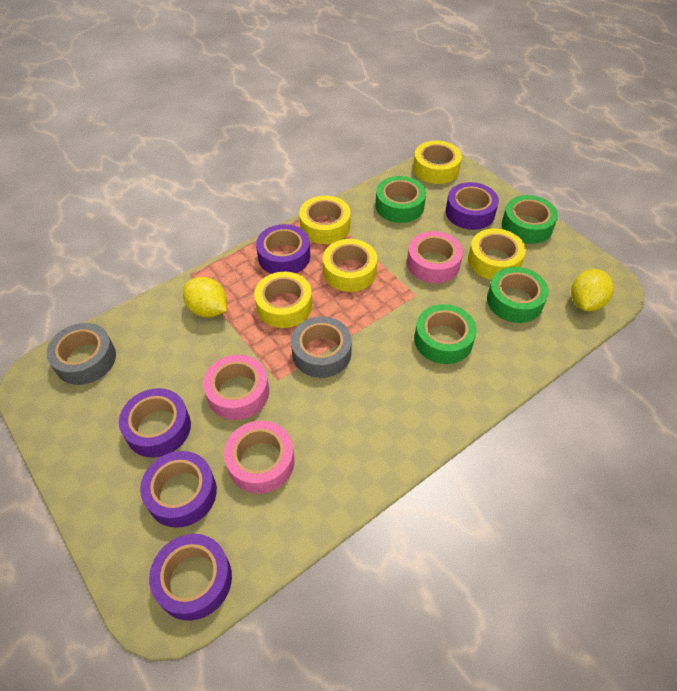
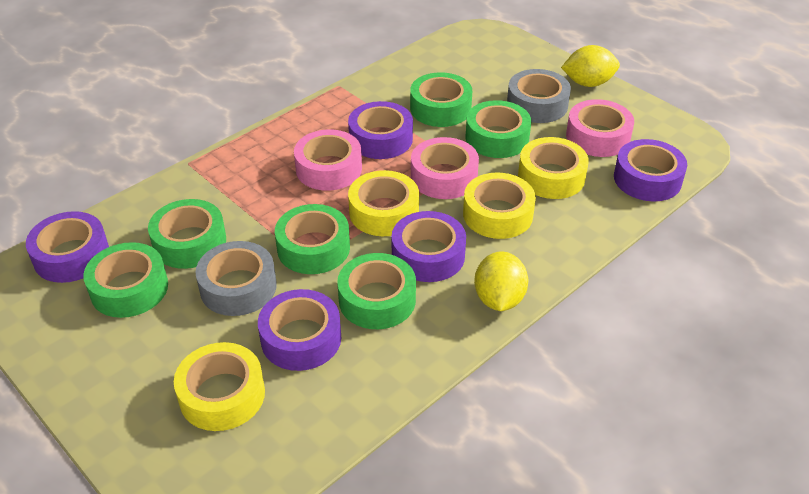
green tape: [375,176,426,223] [414,304,477,364] [487,267,549,323] [502,195,558,244] = 4 -> [83,242,168,318] [148,199,226,269] [275,204,350,274] [337,253,416,329] [410,72,472,127] [466,100,531,158] = 6
yellow tape: [254,272,312,328] [299,195,351,244] [323,239,377,292] [413,140,462,184] [468,228,526,280] = 5 -> [174,342,265,431] [348,170,419,236] [463,173,536,239] [518,137,589,199] = 4

